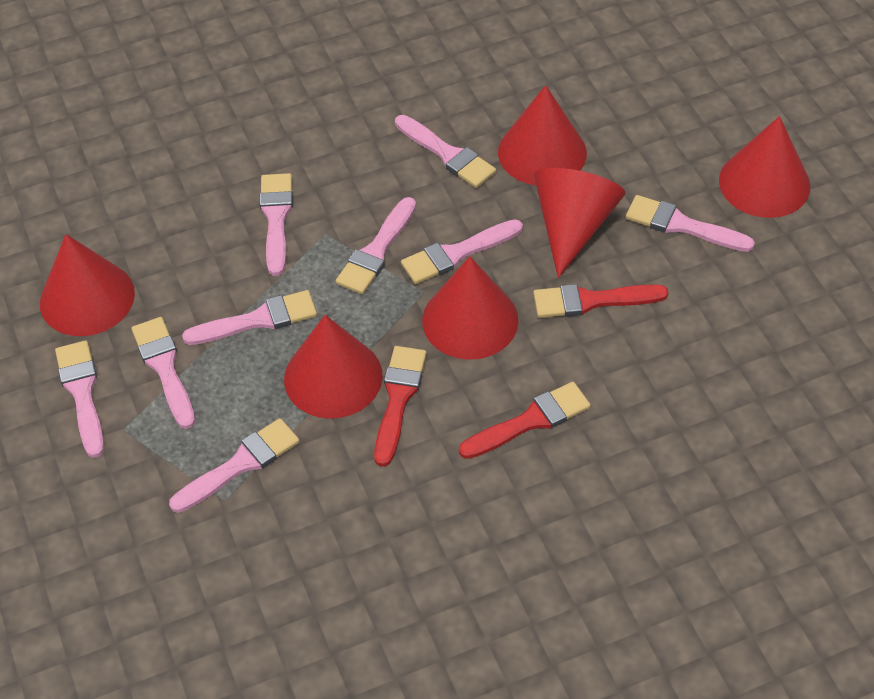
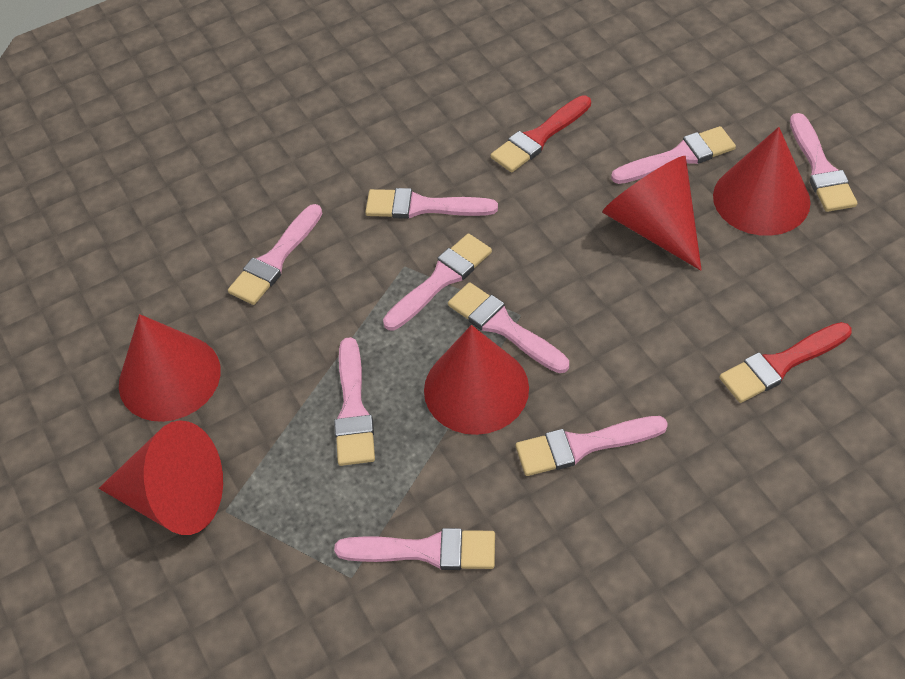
red brush: [374,346,427,467] [459,382,591,459] [533,284,669,318] = 3 -> [491,95,591,172] [719,322,852,403] = 2
red cone: [40,234,135,336] [284,315,383,419] [422,256,519,360] [498,85,587,185] [534,168,625,278] [719,116,810,218] = 6 -> [99,420,223,535] [119,314,221,422] [424,325,529,435] [602,156,702,270] [713,127,811,236] = 5

